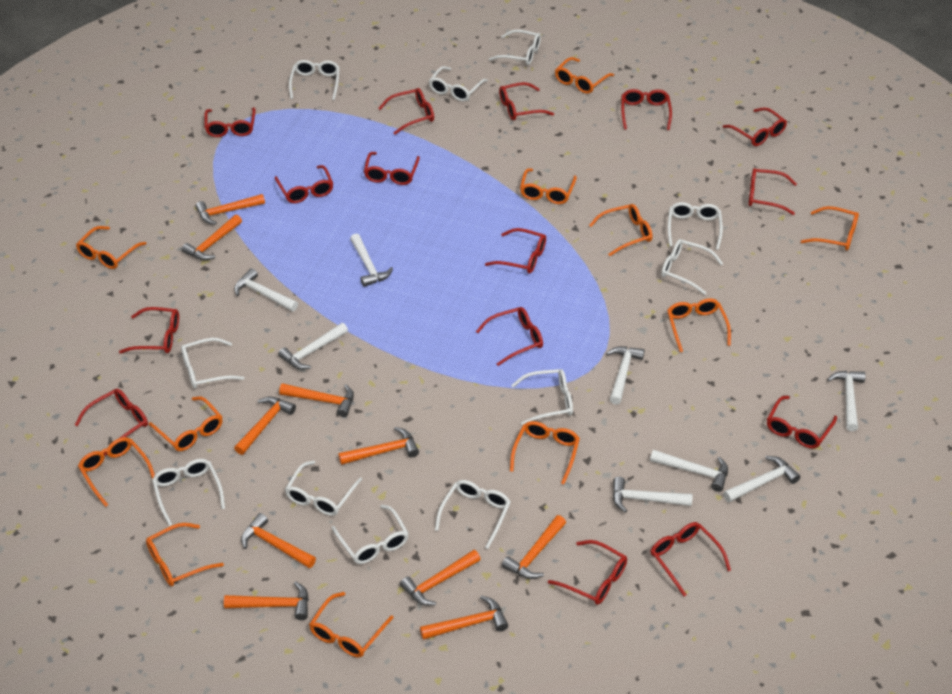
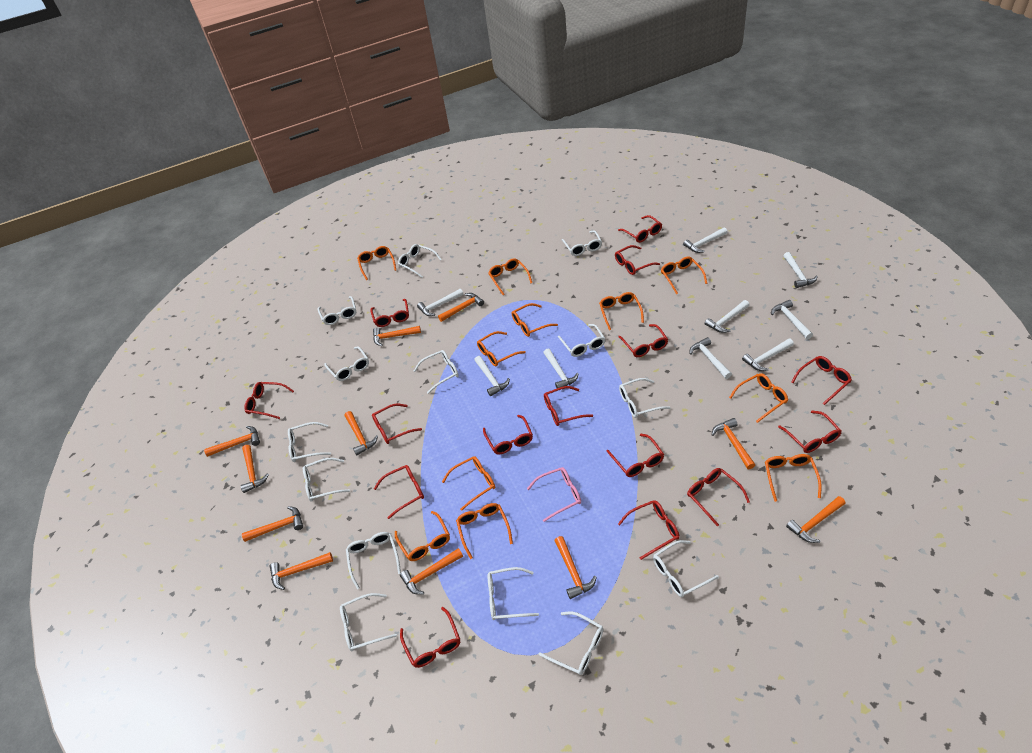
orange hammer: [182,215,242,261] [195,194,265,225] [224,581,309,620] [234,397,296,455] [241,513,316,568] [279,383,354,417] [339,427,419,465] [400,550,481,606] [420,596,508,640] [502,515,566,579] = 10 -> [204,426,260,457] [241,445,269,493] [242,506,303,542] [269,552,333,590] [345,411,378,456] [373,326,421,346] [400,548,463,595] [438,293,484,322] [554,536,597,599] [712,418,755,469] [786,496,846,543] = 11
pink glasses: none = 0 -> [527,467,581,522] = 1
white glasses: [152,459,225,526] [181,338,244,389] [285,460,362,516] [289,60,340,100] [332,505,409,564] [429,66,488,101] [435,480,511,549] [489,30,541,65] [511,369,573,425] [661,239,723,295] [668,202,723,250] = 11 -> [288,422,331,462] [303,458,350,502] [318,296,356,325] [324,346,369,381] [340,593,397,651] [346,532,401,589] [398,244,442,278] [414,350,459,394] [487,567,539,620] [539,612,603,675] [558,324,605,357] [562,230,602,256] [619,378,671,418] [653,540,719,597] = 14
white hammer: [234,268,298,312] [278,323,348,370] [350,234,393,287] [606,346,645,405] [612,477,693,513] [650,450,728,492] [723,456,800,503] [827,371,866,431] = 8 -> [417,289,464,316] [474,356,510,396] [543,348,579,388] [683,227,727,253] [689,337,732,379] [705,300,749,333] [742,339,794,371] [771,300,813,339] [783,252,818,288] = 9

